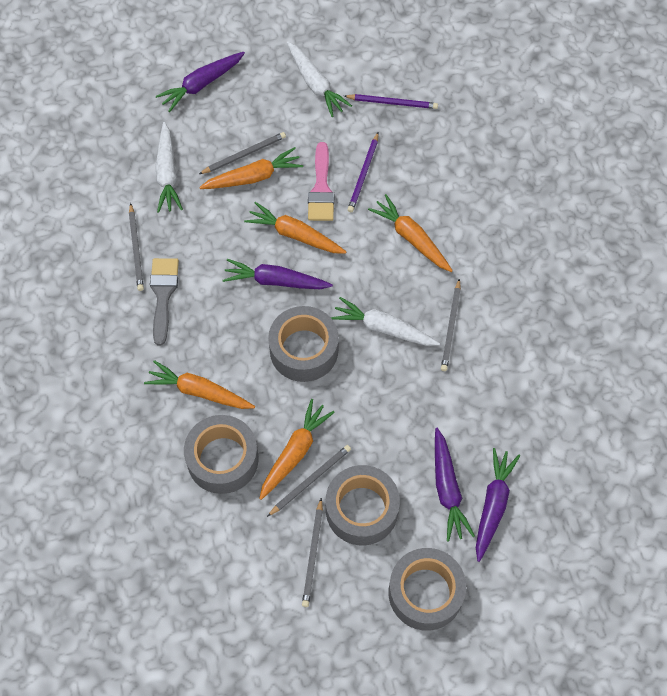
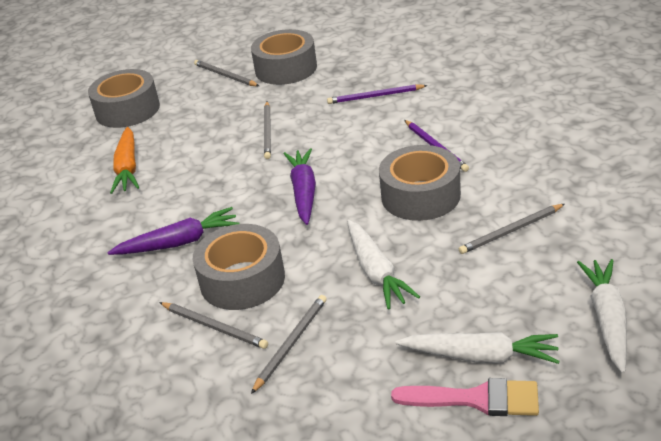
grey brush: [150,258,179,346] = 1 -> none = 0
orange carrot: [144,360,255,409] [199,147,303,189] [244,202,347,254] [259,399,335,500] [368,194,453,272] = 5 -> [110,127,139,194] = 1
purple carrot: [156,52,245,112] [222,259,333,289] [435,428,475,542] [476,448,520,562] = 4 -> [107,207,240,255] [284,148,316,225] = 2

